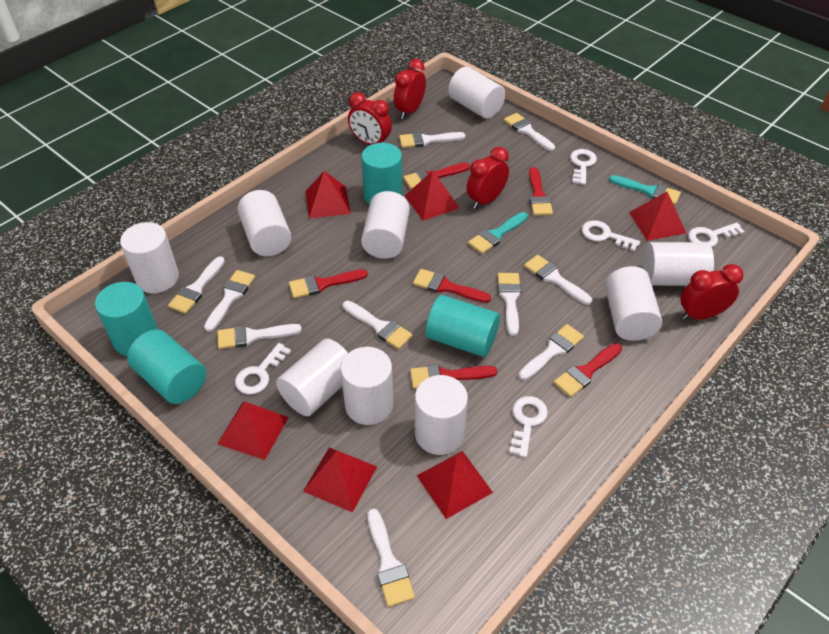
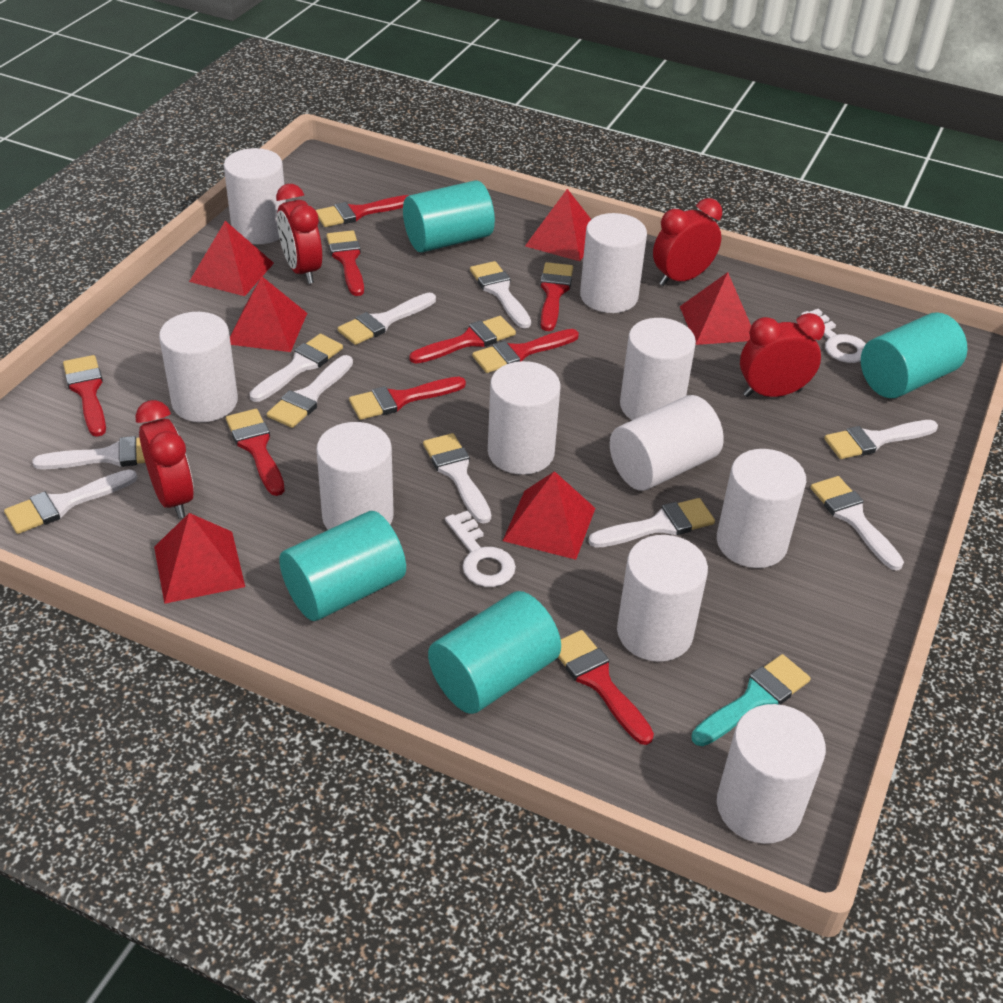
red brush: [289,269,368,298] [403,163,470,189] [410,365,497,389] [413,269,491,303] [529,167,553,216] [554,343,622,397] = 6 -> [63,355,106,437] [226,409,285,496] [316,195,409,227] [326,230,364,296] [349,377,466,420] [409,316,516,364] [472,329,579,373] [540,262,573,331] [558,630,654,745] = 9
turquoise brush: [468,212,528,254] [609,175,681,205] = 2 -> [691,654,811,746] = 1
white cylinder: [120,222,179,293] [237,190,291,256] [276,338,348,416] [341,347,393,425] [361,191,410,259] [415,375,468,455] [448,67,506,119] [605,266,662,341] [642,242,714,286] = 9 -> [159,312,238,422] [224,148,286,244] [316,422,394,530] [488,361,560,475] [580,213,647,313] [610,395,724,491] [617,535,708,662] [620,318,696,420] [717,449,806,568] [717,704,826,844] = 10
white key: [235,343,291,394] [509,396,548,458] [570,149,597,185] [582,220,640,251] [688,223,745,247] = 5 -> [445,510,516,587] [801,309,866,363] = 2

